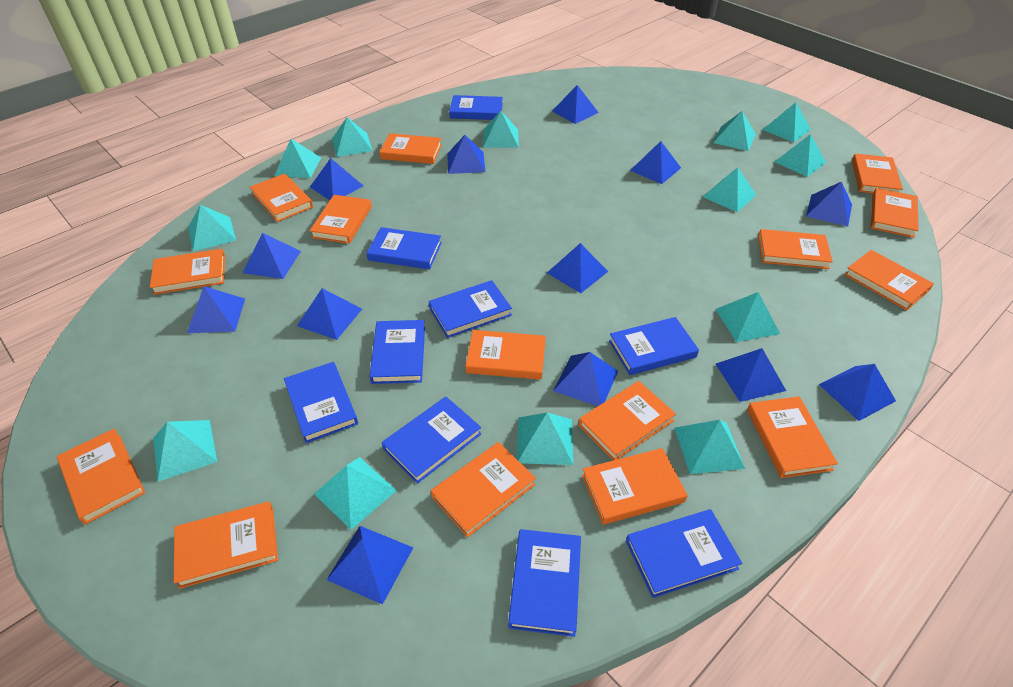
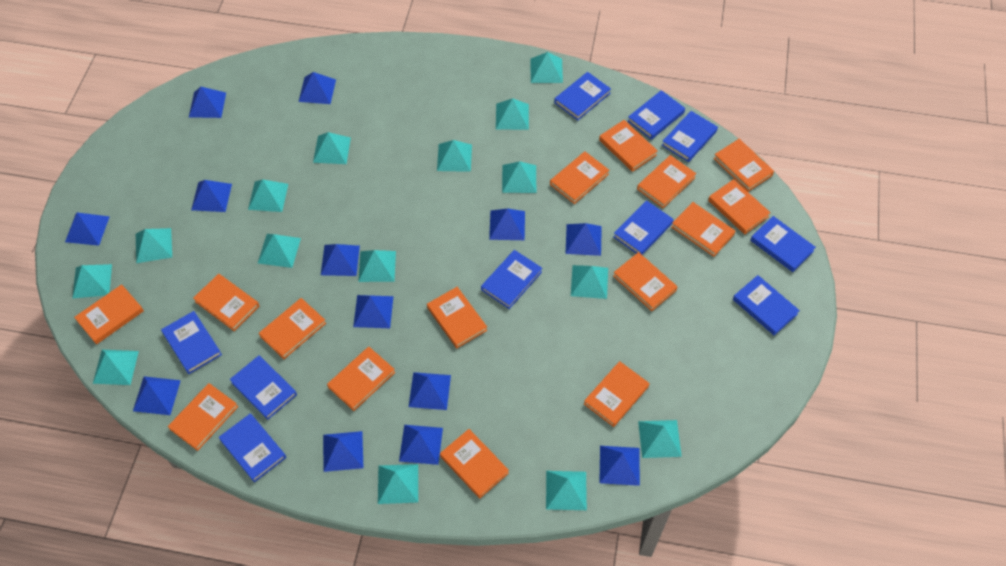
blue book: [284,362,358,443] [367,227,442,269] [369,320,425,384] [382,397,481,484] [429,280,512,338] [449,95,503,120] [508,529,581,637] [609,317,699,375] [626,509,742,598] = 9 -> [161,311,222,374] [218,413,286,482] [230,355,297,420] [481,250,542,309] [554,72,611,120] [613,200,674,255] [628,90,685,140] [662,111,718,162] [733,275,800,335] [750,216,816,272] = 10
turquoise pyramid: [153,420,217,482] [188,205,236,251] [274,139,321,178] [314,457,397,530] [332,117,372,157] [483,111,519,148] [517,413,573,465] [674,420,745,474] [703,167,756,212] [713,111,756,151] [716,292,780,342] [763,102,811,142] [775,134,826,177] = 13 -> [72,264,112,299] [93,350,139,385] [136,228,172,263] [248,179,288,212] [258,234,301,268] [313,132,351,164] [358,250,396,282] [378,464,418,504] [437,140,472,172] [496,98,529,130] [502,161,536,193] [530,52,563,83] [546,471,587,510] [571,265,608,299] [638,420,682,458] = 15

